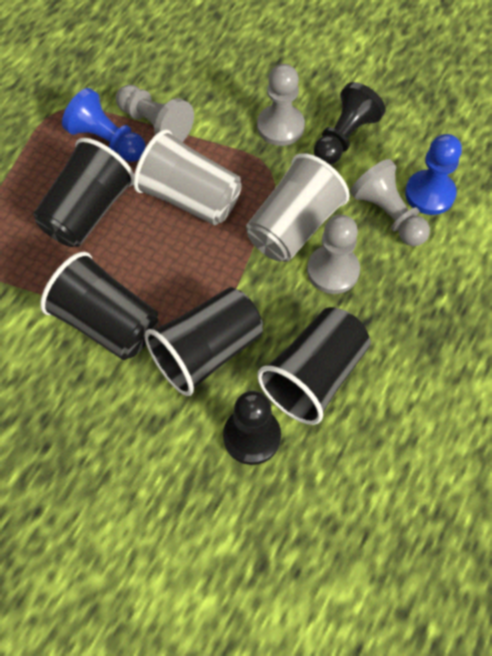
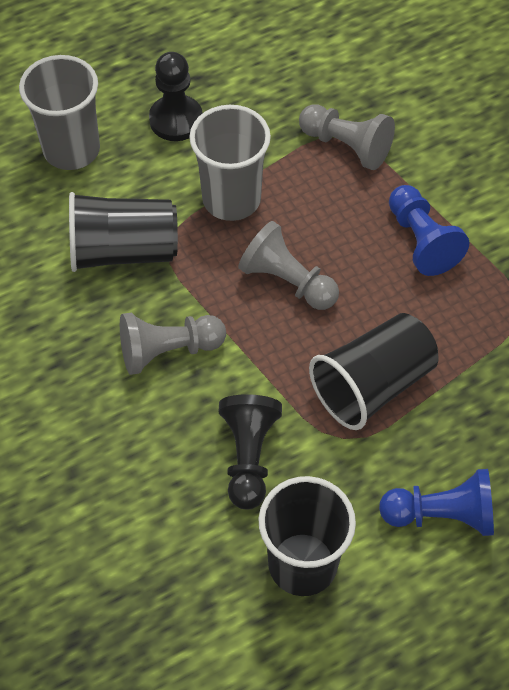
black cup: [33,138,134,247] [40,252,158,360] [145,287,263,396] [257,307,370,425] = 4 -> [69,192,178,272] [258,476,356,596] [309,313,439,430] = 3
grey pawn: [116,85,194,142] [257,64,305,146] [307,215,360,294] [350,159,430,246] = 4 -> [120,313,226,375] [238,221,339,310] [299,104,395,170] = 3

